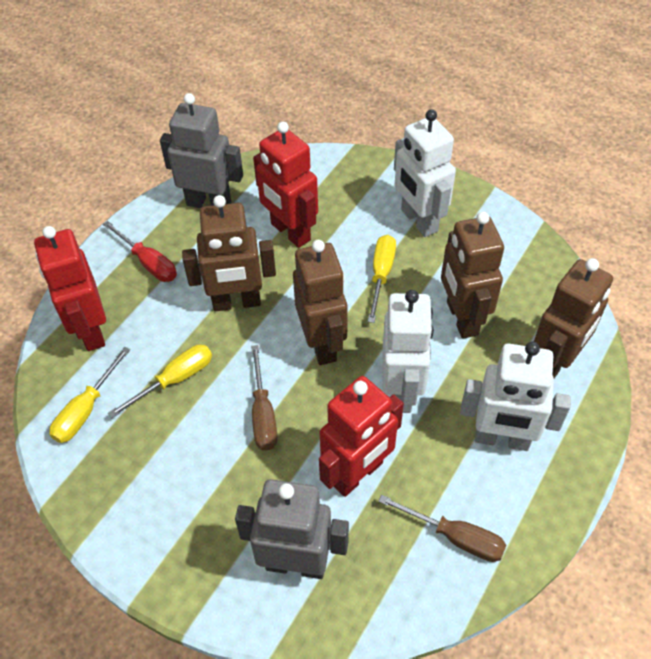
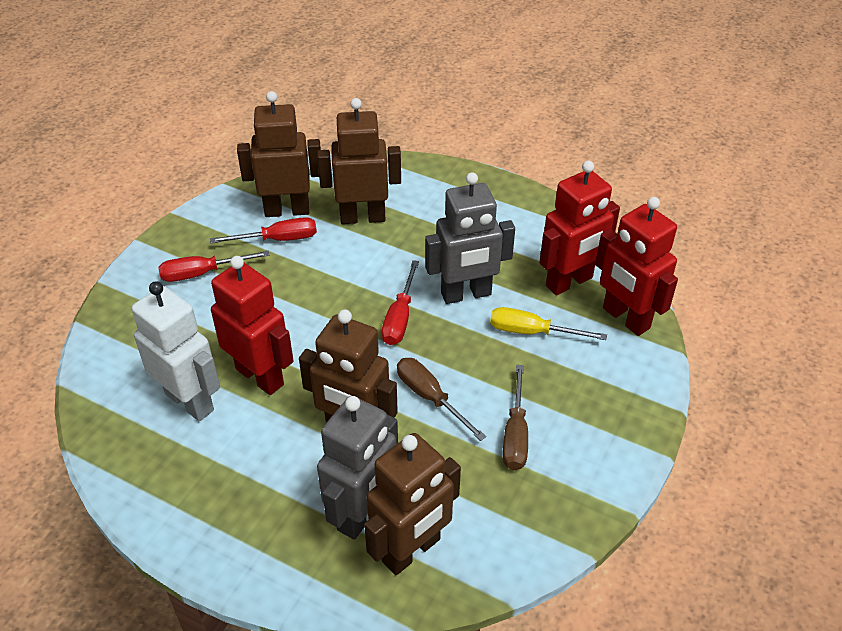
red screwdriver: [103,221,177,282] = 1 -> [158,251,270,282] [210,217,317,243] [382,260,419,345] = 3
white robot: [382,290,434,413] [394,109,456,237] [460,342,571,451] = 3 -> [132,281,220,421] = 1
yellow screwdriver: [49,347,130,443] [108,344,212,418] [368,235,396,323] = 3 -> [490,307,607,340] = 1

